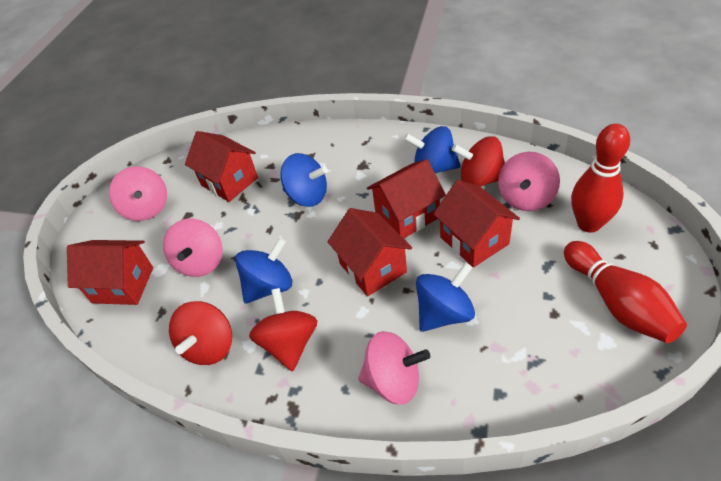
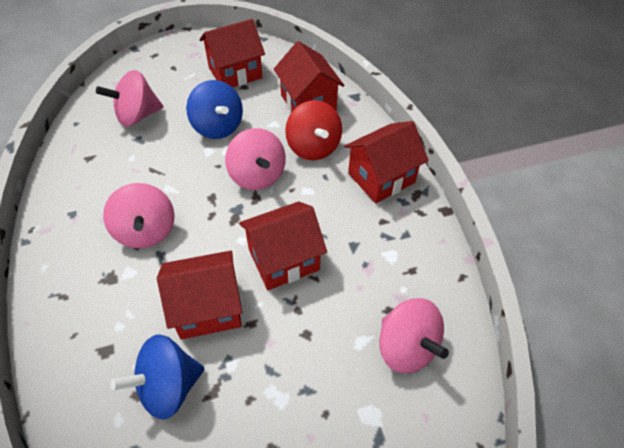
blue spinning top: [235,237,292,304] [280,153,328,207] [404,126,461,173] [416,262,475,332] = 4 -> [111,334,204,420] [186,80,243,139] = 2
red bowling pin: [564,241,687,343] [571,124,630,233] = 2 -> none = 0
red spinning top: [169,301,232,365] [249,288,317,372] [452,136,505,187] = 3 -> [285,100,342,160] = 1

